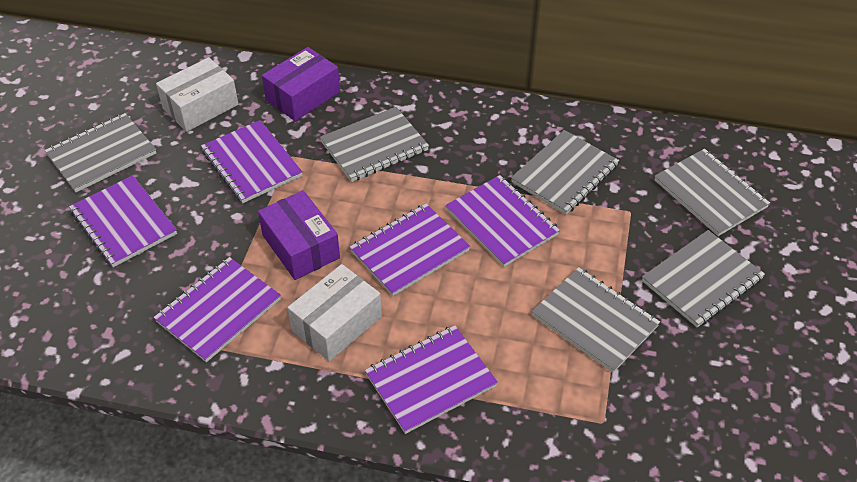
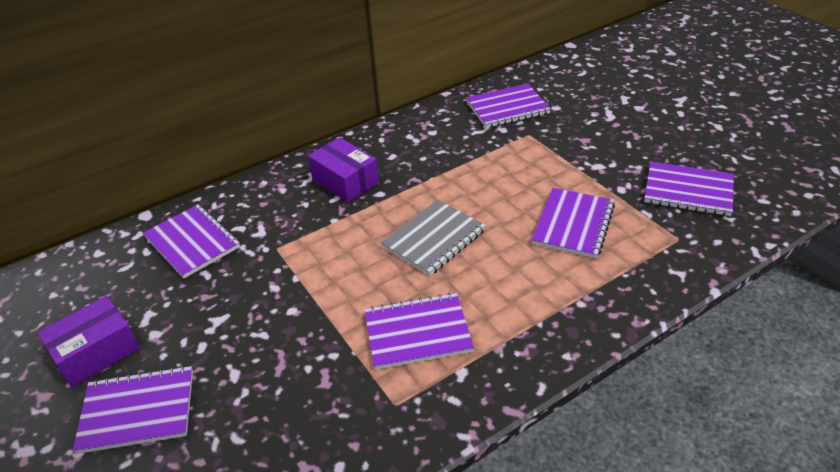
grey notebook: [45,113,156,192] [320,107,429,182] [511,130,619,215] [532,267,660,373] [642,230,765,328] [655,149,770,236] = 6 -> [381,200,486,276] = 1
white box: [156,57,238,132] [288,264,382,361] = 2 -> none = 0

